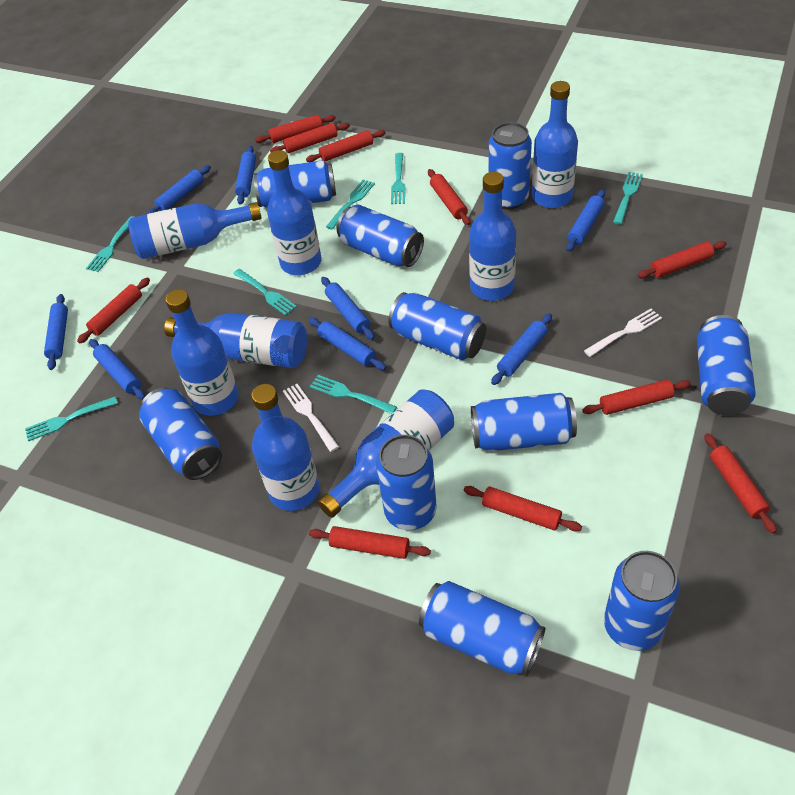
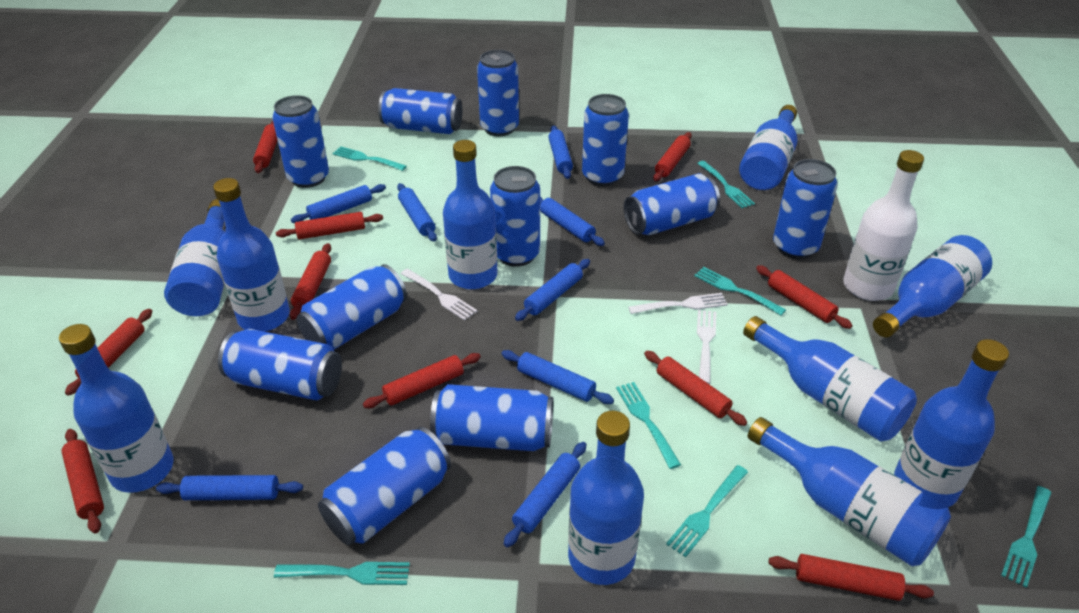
blue bottle: [128,202,262,259] [164,312,307,368] [166,289,239,416] [251,384,319,511] [267,150,321,275] [318,389,454,518] [469,172,516,301] [532,81,578,208] = 8 -> [59,324,173,493] [164,199,225,316] [213,178,290,332] [443,140,497,289] [568,411,644,585] [739,105,797,190] [743,316,917,441] [748,417,951,566] [873,235,992,338] [894,339,1009,508] = 10
blue can: [139,388,222,480] [253,160,336,208] [337,205,424,267] [376,435,436,530] [388,292,486,360] [419,581,545,676] [471,393,577,451] [489,122,532,210] [604,551,680,651] [697,315,756,415] = 10 -> [218,329,342,400] [272,95,329,188] [297,264,407,350] [318,427,451,545] [378,88,462,134] [430,384,553,451] [477,50,519,136] [490,166,540,267] [582,94,629,186] [624,173,720,235] [773,159,838,259] = 11
white bottle: none = 0 -> [843,150,924,301] = 1
white fork: [283,384,339,452] [584,309,662,357] = 2 -> [401,268,477,321] [628,293,728,314] [697,310,716,384] = 3

